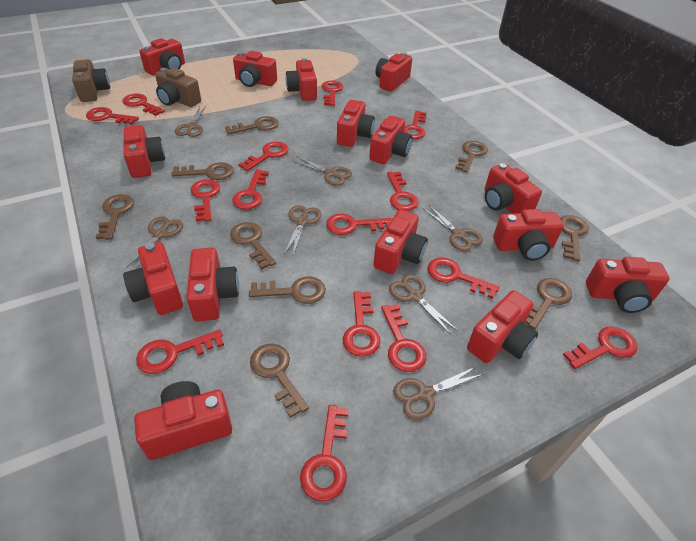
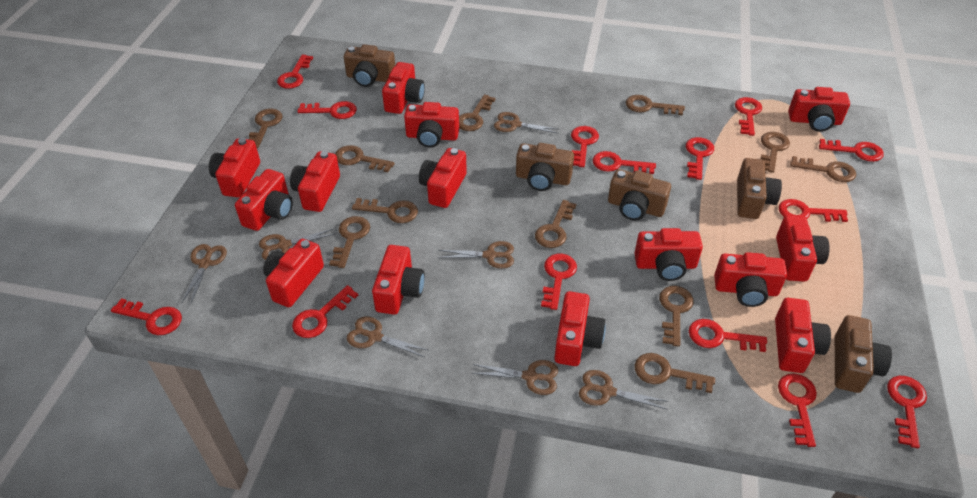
brown camera: [72,59,110,102] [155,68,201,107] = 2 -> [344,44,395,87] [516,143,574,191] [608,169,671,220] [737,158,782,219] [835,315,892,393] = 5
brown key: [96,194,134,240] [171,162,234,180] [225,116,279,135] [230,222,276,269] [249,276,326,304] [250,344,309,418] [455,141,488,172] [525,278,572,329] [560,215,589,261] = 9 -> [249,108,282,148] [329,216,370,268] [335,145,395,172] [352,198,418,223] [459,94,495,131] [535,200,577,248] [626,95,685,115] [635,353,715,393] [659,286,694,347] [761,132,790,173] [790,156,856,182] = 11
red camera: [123,125,165,178] [123,242,183,315] [134,381,232,460] [139,38,185,75] [186,248,239,321] [233,51,277,87] [286,58,317,101] [337,100,375,147] [369,116,412,164] [373,209,428,274] [375,52,412,92] [467,290,538,363] [484,163,542,214] [493,209,564,261] [586,257,670,313] = 15 -> [209,138,260,197] [235,169,293,231] [263,239,324,307] [290,151,340,212] [372,245,425,315] [382,62,425,114] [404,102,459,148] [419,148,467,208] [555,291,606,366] [634,228,703,281] [714,252,787,307] [775,298,831,373] [776,215,830,282] [788,87,850,132] = 14
red key: [86,107,139,125] [122,93,165,116] [136,329,224,374] [191,179,220,221] [232,169,269,209] [239,141,289,171] [300,405,349,501] [322,80,343,106] [326,213,392,235] [343,291,381,357] [381,304,427,372] [387,172,419,211] [404,111,426,139] [428,257,499,299] [563,326,637,369] = 15 -> [111,298,182,335] [277,54,313,89] [292,285,358,338] [297,101,357,119] [541,254,577,310] [571,126,599,167] [593,151,656,174] [686,137,714,180] [689,319,767,352] [735,97,762,136] [778,373,817,447] [779,199,848,222] [819,139,884,162] [887,376,927,448] = 14

